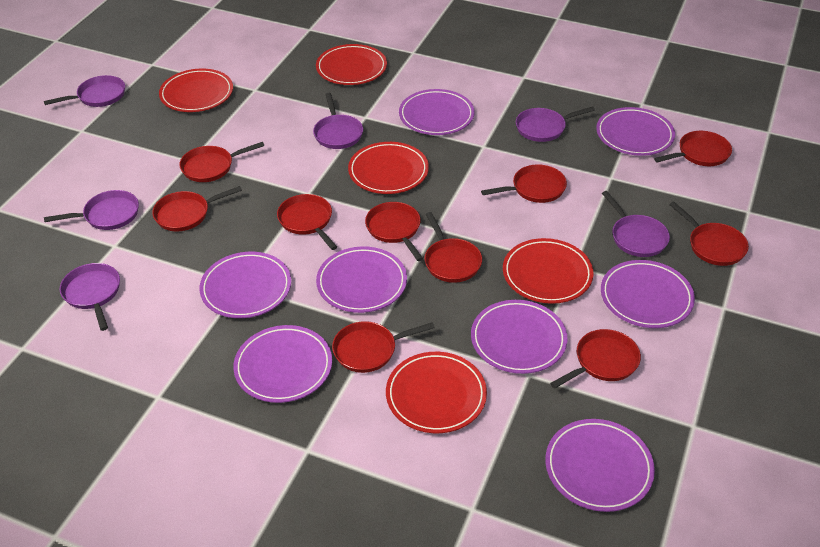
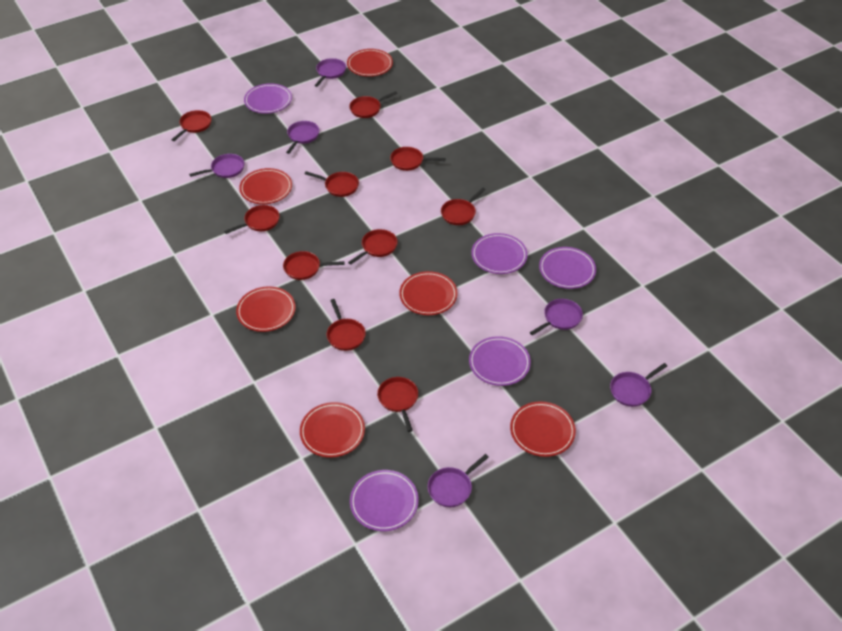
purple plate: [200,252,291,318] [233,325,332,403] [316,246,407,313] [399,89,475,135] [471,300,567,374] [545,419,655,512] [596,107,675,156] [601,260,695,328] = 8 -> [244,83,292,114] [350,470,419,531] [469,336,531,386] [471,233,528,274] [539,247,596,289] = 5
red plate: [159,69,233,112] [316,44,387,85] [348,142,429,194] [386,352,487,433] [503,238,594,304] = 5 -> [236,286,296,332] [239,168,292,204] [300,402,365,458] [347,49,393,77] [399,271,458,315] [510,401,576,457] = 6

